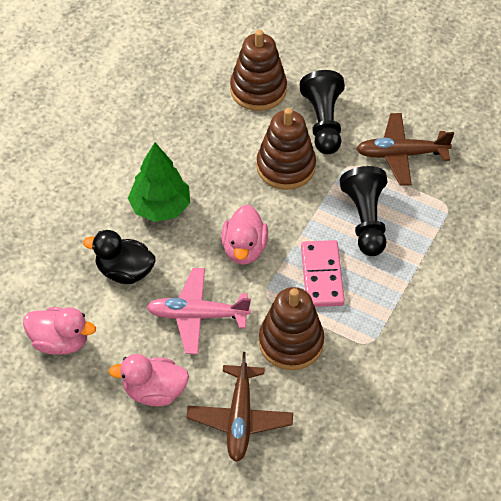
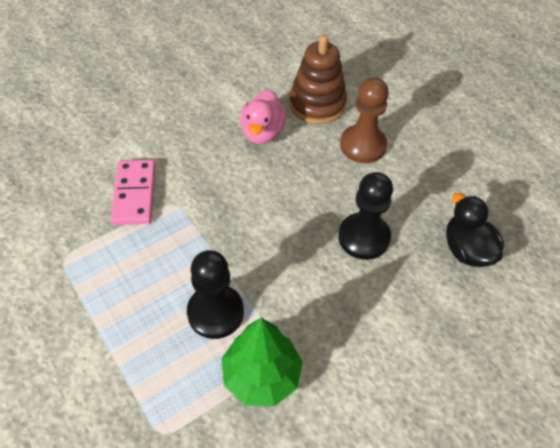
brown pawn: none = 0 -> [340,78,389,163] = 1
brown plane: [187,352,293,462] [356,113,454,186] = 2 -> none = 0
brown stacking toy: [230,30,287,111] [256,108,316,190] [259,287,324,370] = 3 -> [289,35,347,124] = 1
pink duck: [23,307,96,355] [109,354,189,406] [221,204,268,265] = 3 -> [240,89,286,144] = 1
pink plane: [147,268,251,354] = 1 -> none = 0

